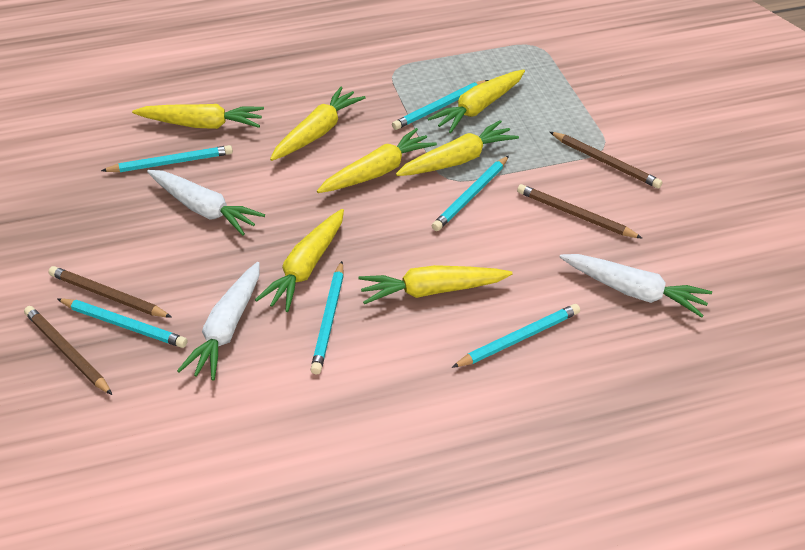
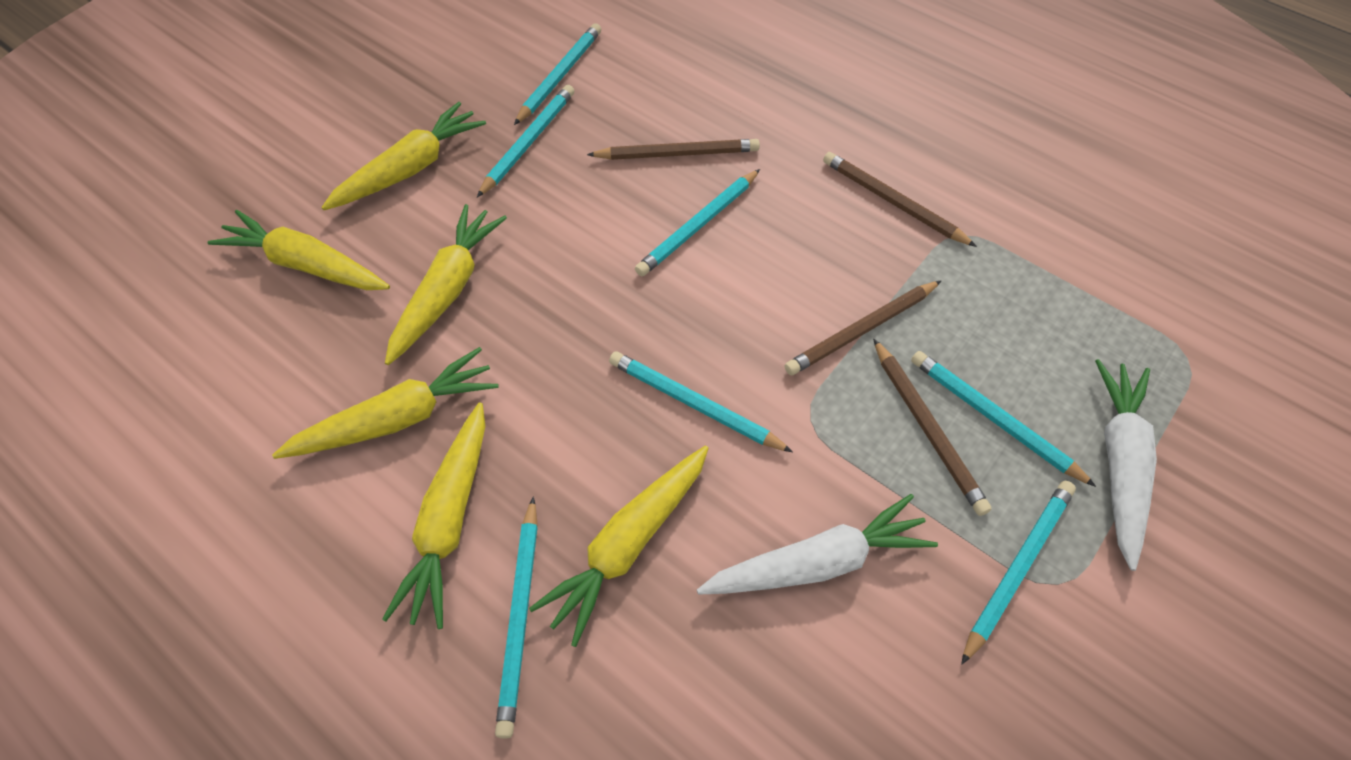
turquoise pencil: [57,298,187,348] [101,145,233,172] [310,261,344,374] [392,80,488,130] [432,156,509,231] [452,304,580,368] = 6 -> [477,85,574,197] [495,496,538,739] [514,23,601,125] [609,351,793,452] [635,169,760,276] [911,351,1096,487] [961,481,1076,665] = 7
white carrot: [147,170,265,235] [177,262,260,381] [560,254,712,317] = 3 -> [697,494,938,595] [1095,359,1157,571] = 2
yellow carrot: [132,104,264,129] [255,209,344,312] [270,87,366,161] [317,128,437,193] [358,265,513,304] [396,120,519,176] [427,69,525,133] = 7 -> [207,210,390,290] [272,347,499,459] [321,102,486,210] [382,402,485,629] [385,204,507,365] [529,446,709,647] = 6

